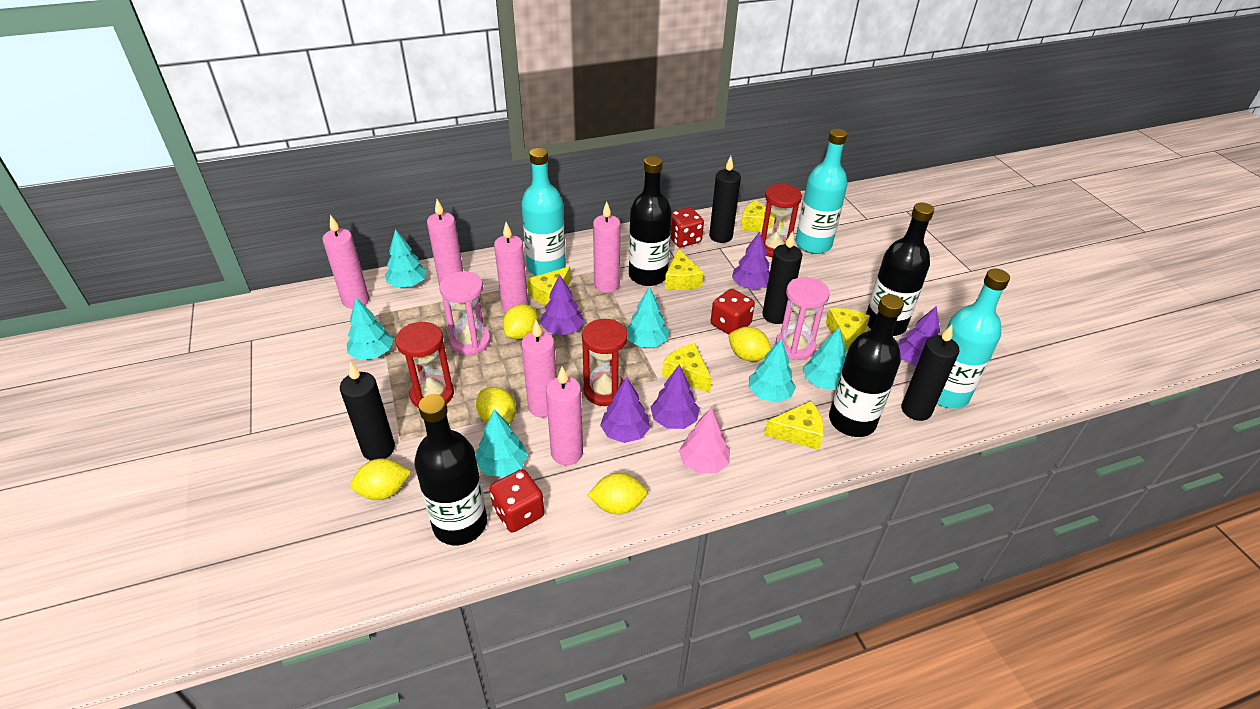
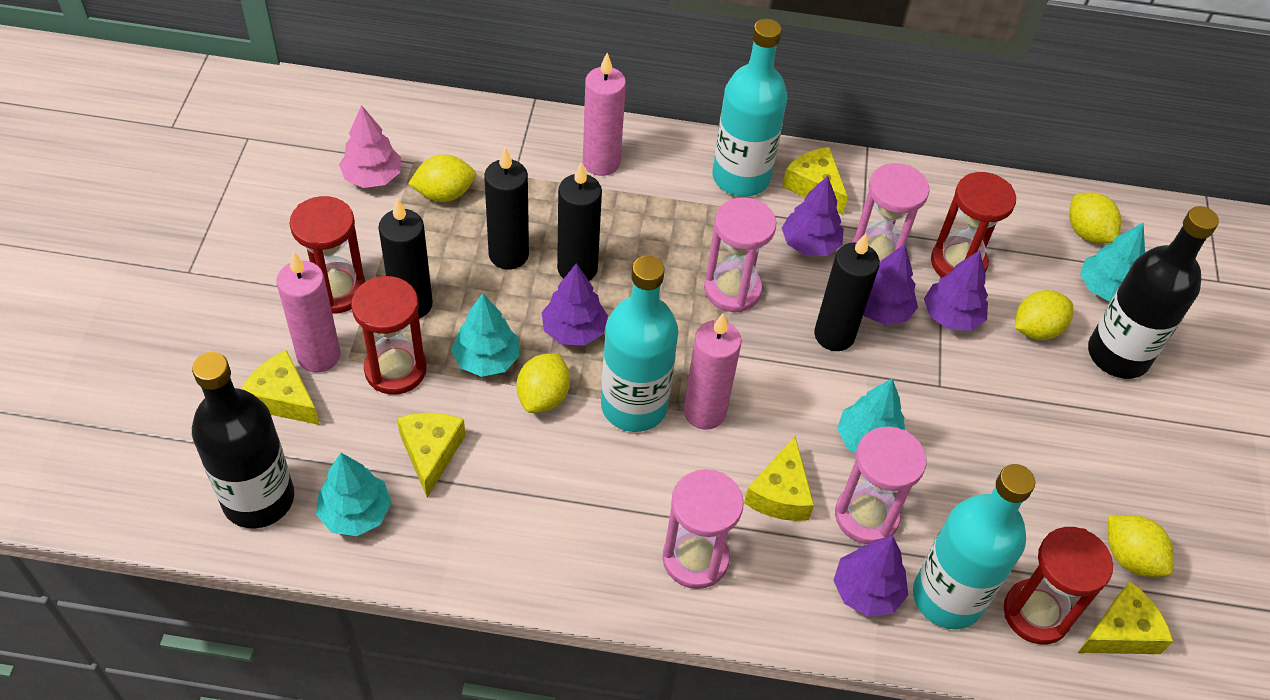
black bottle: [414,394,487,545] [629,156,672,286] [829,294,904,437] [866,203,934,336] = 4 -> [192,352,294,529] [1088,206,1219,379] = 2
pink candle: [322,215,369,309] [427,199,463,286] [494,222,528,313] [521,320,557,418] [546,367,583,465] [593,201,620,293] = 6 -> [277,251,340,373] [583,53,626,176] [683,314,742,430] = 3
pink hourglass: [439,271,491,355] [775,277,830,360] = 2 -> [663,469,744,589] [704,197,777,312] [835,426,926,544] [851,163,929,261] = 4
red dice: [490,469,544,533] [670,207,704,247] [711,289,755,335] = 3 -> none = 0
red hourglass: [396,322,454,408] [582,319,627,406] [761,183,802,257] = 3 -> [289,196,365,314] [351,276,427,395] [931,172,1016,278] [1004,527,1113,644] = 4
turquoise tree: [347,298,393,360] [385,229,427,288] [476,410,528,477] [626,286,669,347] [749,338,796,403] [803,327,846,390] = 6 -> [316,453,391,536] [451,293,520,377] [837,379,905,453] [1080,223,1145,302] = 4
yellow cheese: [527,267,571,306] [662,343,712,393] [665,249,703,290] [741,200,785,232] [764,401,824,450] [826,308,870,352] = 6 -> [241,350,320,425] [397,413,465,498] [744,436,814,521] [782,147,848,215] [1078,581,1173,654] = 5

